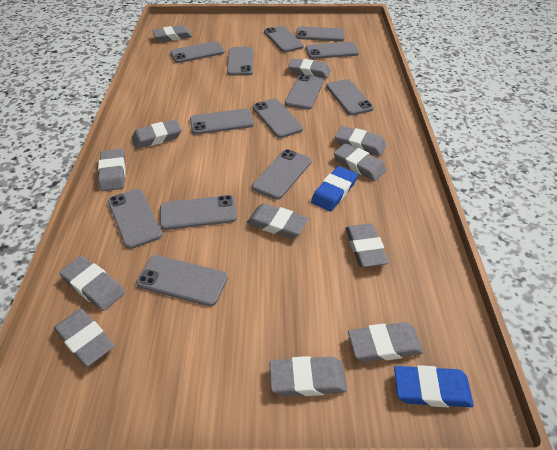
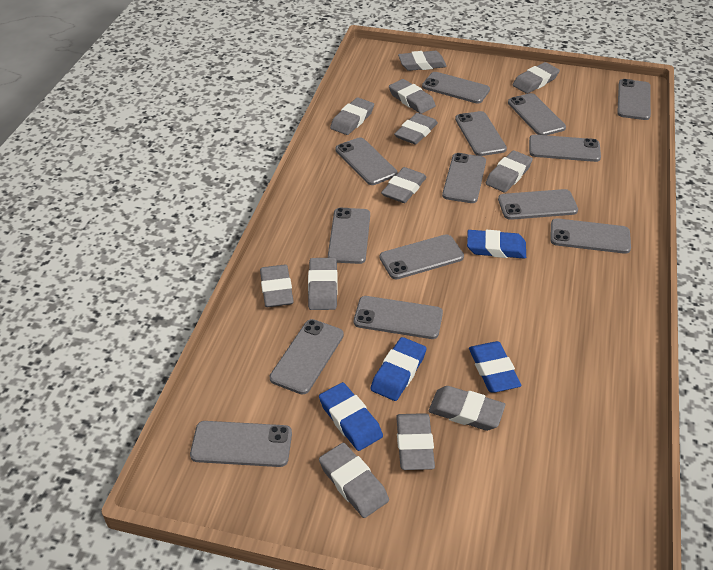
blue eraser: [311,166,358,211] [394,365,474,407] = 2 -> [319,382,383,451] [370,337,426,401] [467,230,526,259] [469,341,521,392] = 4
grey phone: [108,189,162,249] [136,255,228,306] [160,195,237,230] [170,41,225,63] [190,108,254,135] [227,47,253,76] [252,149,312,200] [253,99,303,138] [264,26,304,52] [285,74,324,110] [295,26,345,41] [306,42,359,59] [326,79,374,115] = 13 -> [190,421,292,467] [270,319,344,395] [328,208,370,264] [335,137,397,185] [354,296,443,339] [380,234,464,279] [422,72,490,104] [442,153,486,203] [455,111,507,156] [498,189,578,220] [508,93,566,135] [529,134,601,162] [550,218,631,254] [617,79,651,120] = 14

